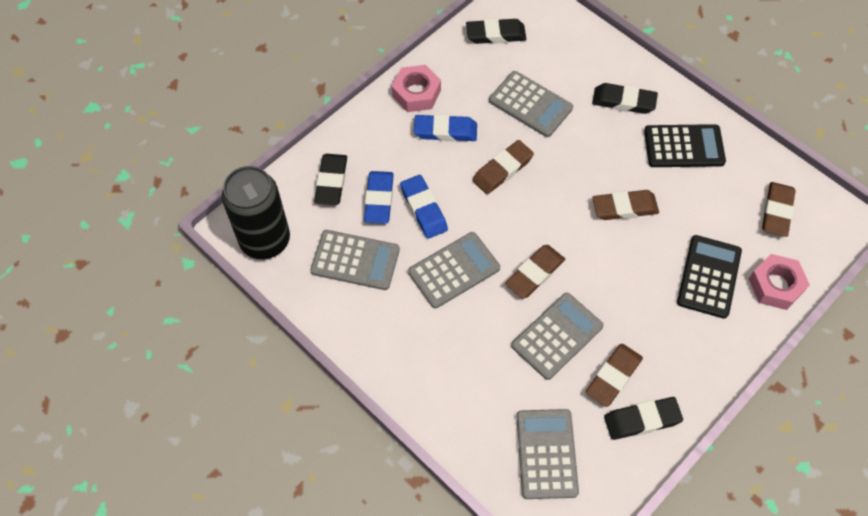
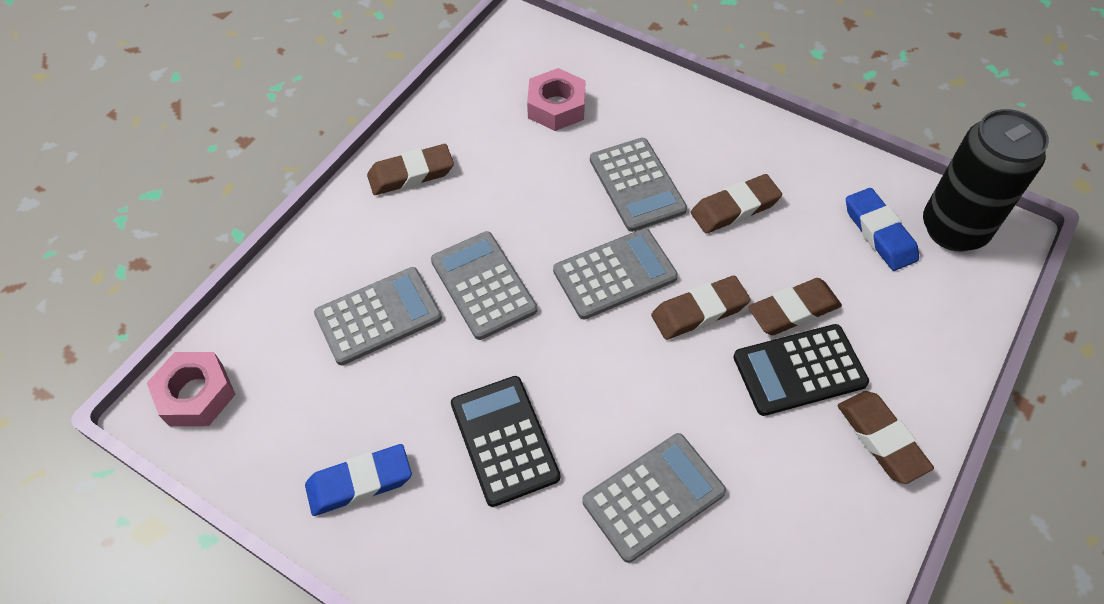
black eraser: [314,154,347,205] [466,18,526,44] [592,83,658,114] [604,397,683,440] = 4 -> none = 0
blue eraser: [364,171,394,224] [400,175,448,239] [414,114,477,142] = 3 -> [305,444,412,516] [846,188,919,271] = 2

